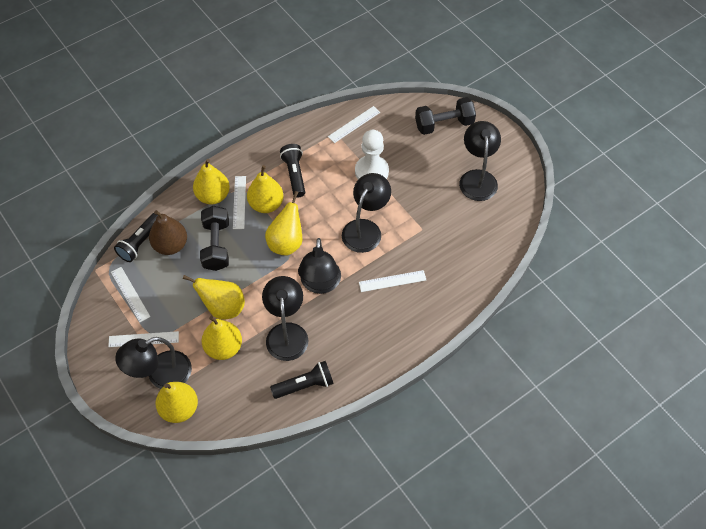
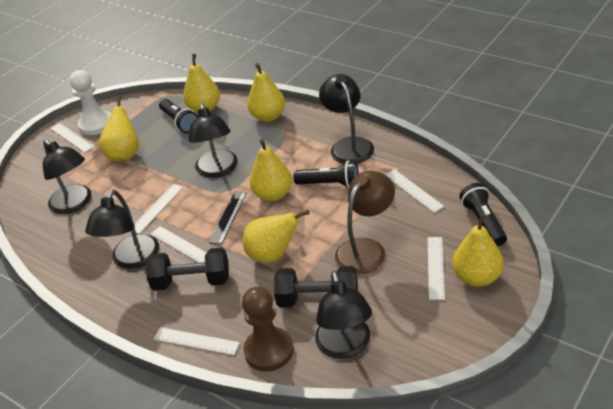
black ruler: none = 0 -> [209,191,247,245] = 1
brown lamp: none = 0 -> [335,171,395,275] = 1
brown pawn: none = 0 -> [242,287,294,372] = 1
brown pear: [149,210,187,255] = 1 -> none = 0
white ruler: [108,331,179,347] [111,267,151,322] [233,176,246,229] [328,106,380,143] [359,270,426,292] = 5 -> [50,123,94,152] [134,184,183,234] [151,226,206,263] [154,327,240,355] [385,169,444,213] [428,237,445,300] = 6

